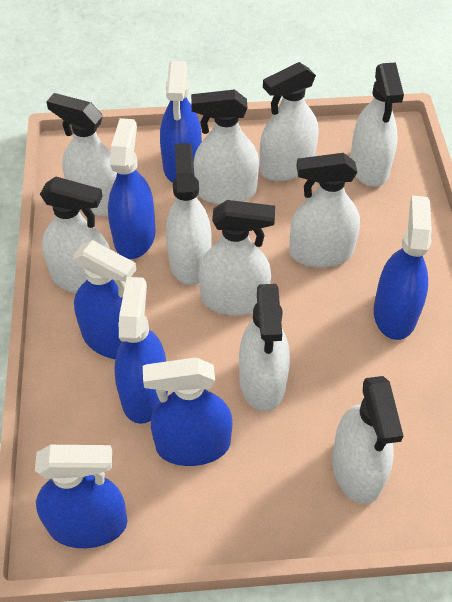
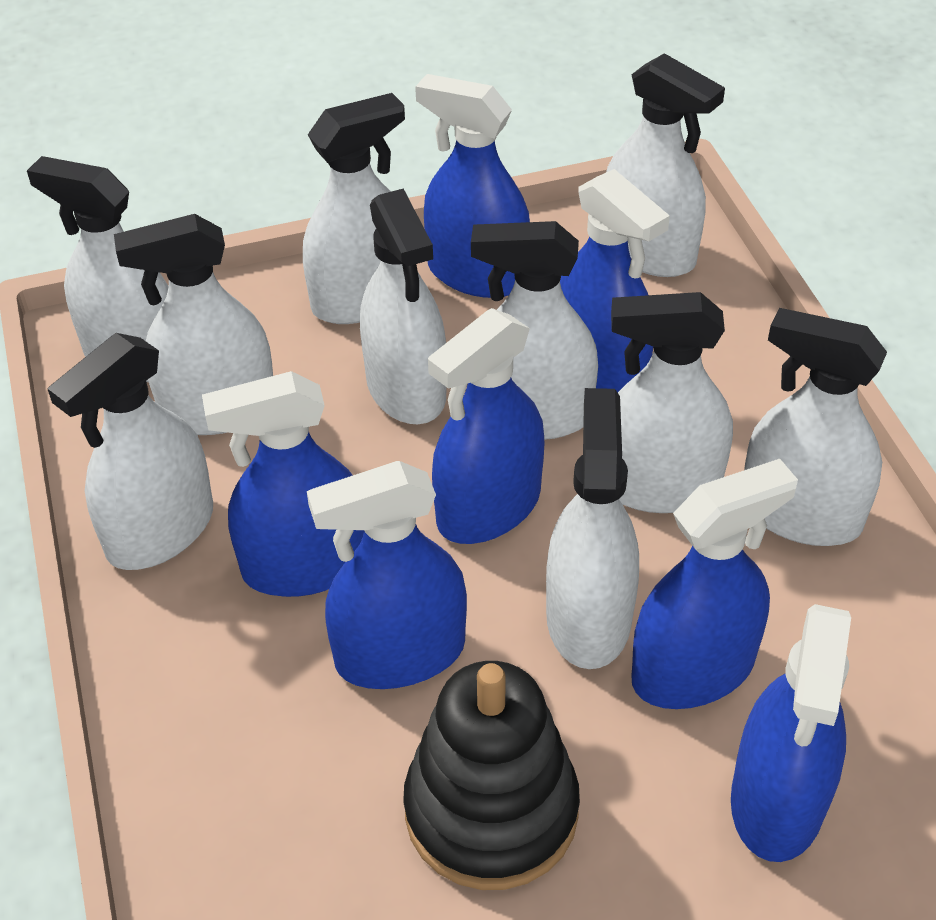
black stacking toy: none = 0 -> [403,661,580,890] = 1

